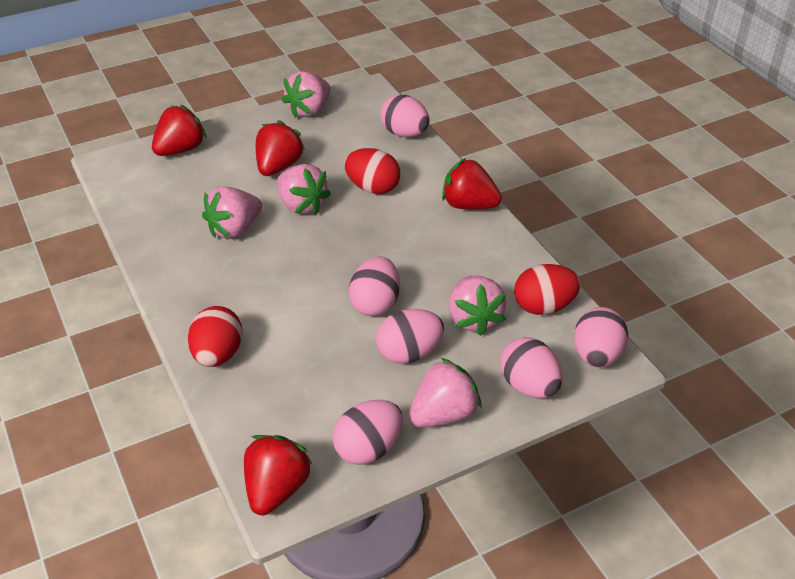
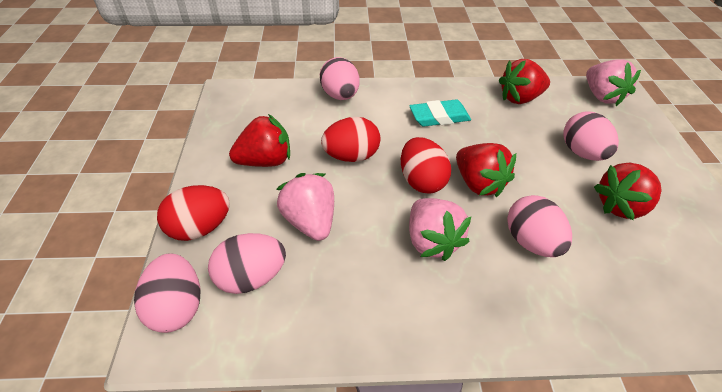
pink egg: [333,400,403,465] [349,257,400,316] [376,309,444,364] [380,95,430,137] [500,337,563,398] [574,307,628,367] = 6 -> [134,253,200,333] [208,233,286,294] [320,57,360,100] [507,195,572,257] [563,111,619,161] = 5
pink strawberry: [202,187,262,239] [277,164,331,215] [282,71,331,118] [409,358,482,427] [449,276,506,336] = 5 -> [277,173,334,241] [409,198,471,261] [586,60,641,106] = 3
turquoise eraser: none = 0 -> [409,100,471,127] = 1

